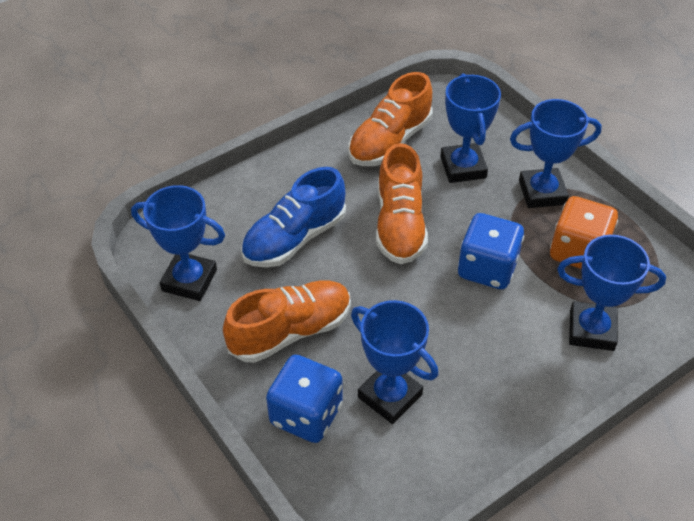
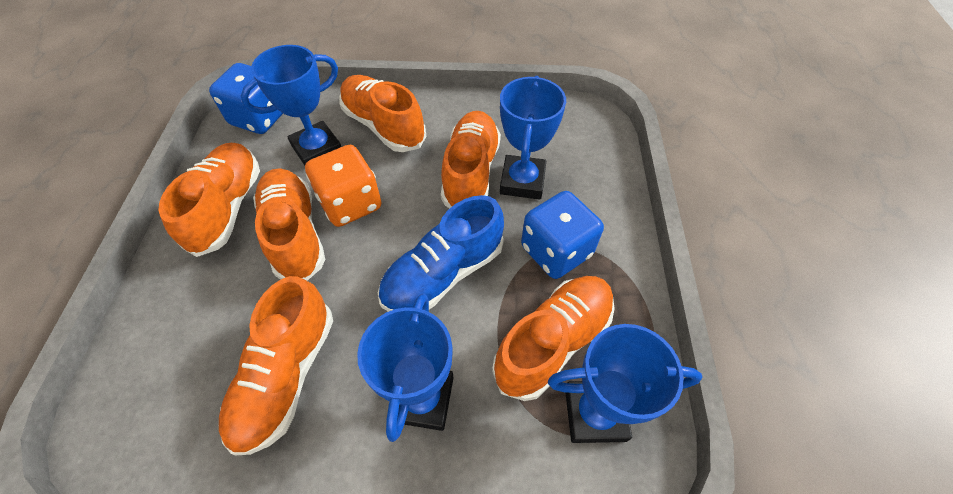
blue trophy: [131,185,225,301] [351,300,438,424] [440,73,501,183] [510,99,602,208] [557,235,666,351] = 5 -> [241,45,341,165] [357,293,454,442] [500,76,566,200] [548,324,702,443] = 4
orange shoe: [223,280,351,363] [348,72,433,166] [376,143,428,264] = 3 -> [158,143,260,257] [219,276,333,456] [253,169,325,281] [339,75,426,152] [441,111,501,208] [492,276,615,401] = 6

